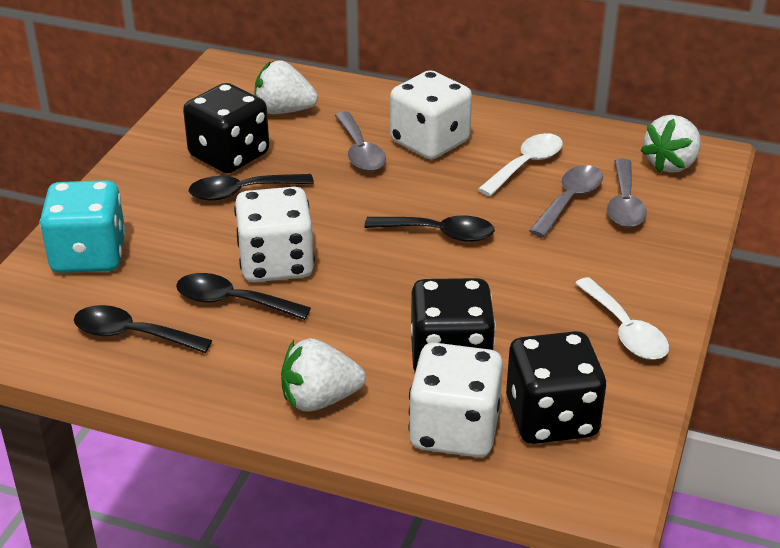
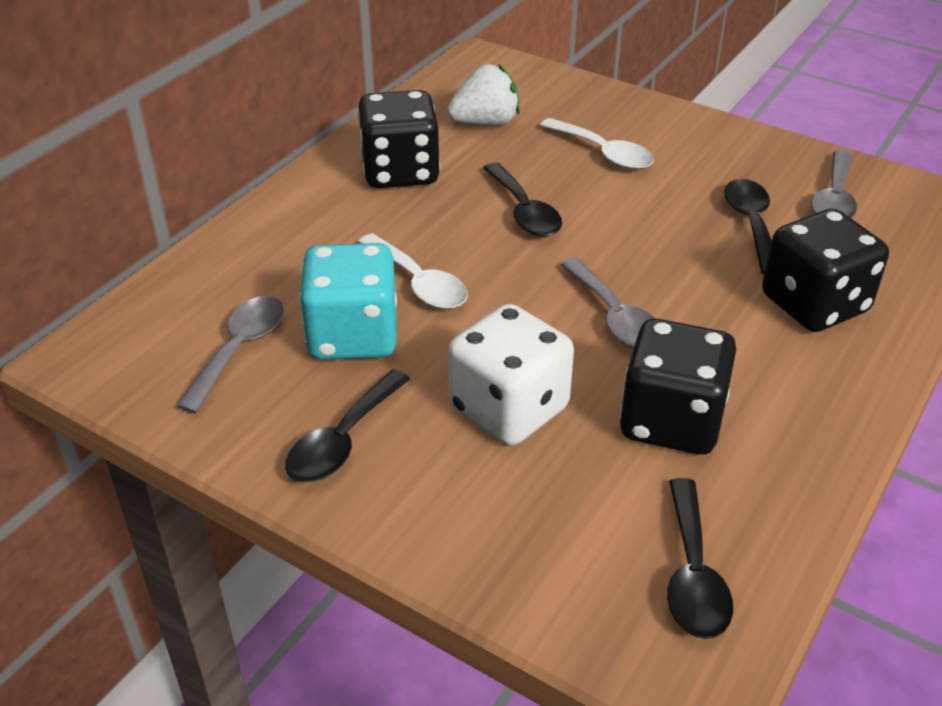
white dice: [234,187,315,282] [390,70,472,159] [408,343,503,457] = 3 -> [448,304,574,446] = 1
white strawberry: [254,61,318,114] [281,338,366,411] [641,115,701,173] = 3 -> [447,64,520,126] = 1

